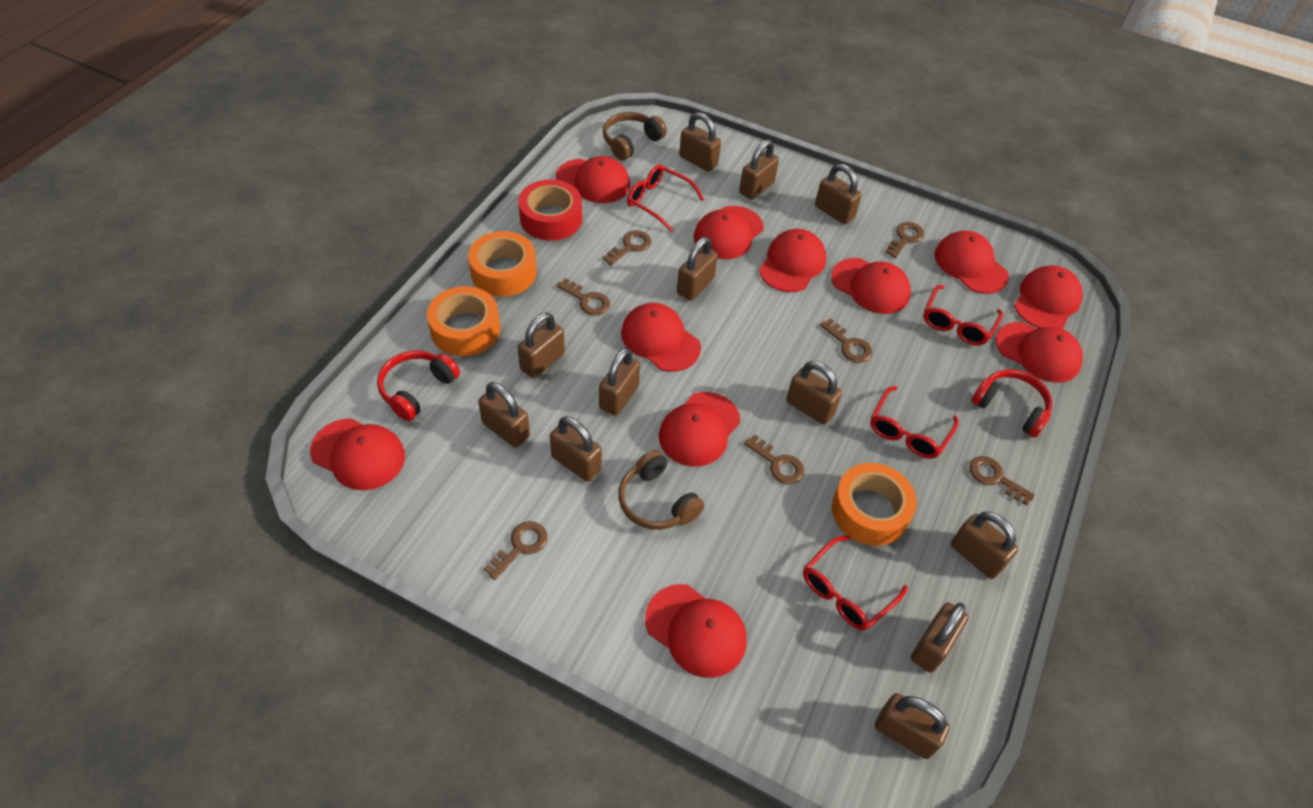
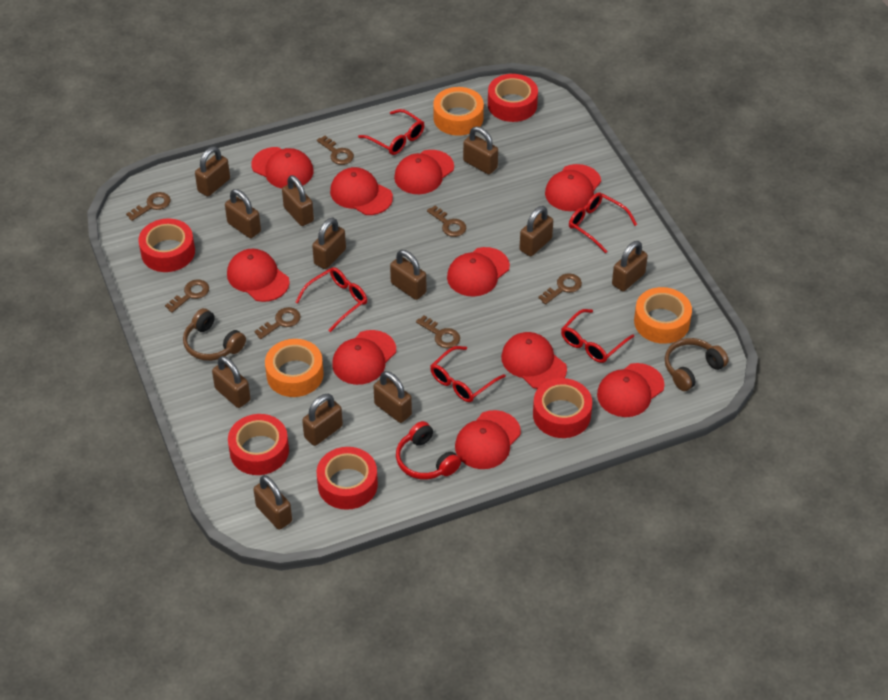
red cap: [310,418,405,491] [556,156,630,203] [621,303,701,372] [645,584,747,678] [659,392,740,467] [694,206,763,259] [759,229,826,292] [831,258,911,314] [935,230,1009,294] [996,322,1083,383] [1014,265,1083,329] = 11 -> [227,249,290,302] [251,147,313,188] [330,167,393,215] [332,330,396,385] [394,150,454,194] [447,247,510,296] [455,410,521,469] [501,332,567,389] [545,164,601,211] [597,363,665,417] = 10
red glasses: [627,164,705,232] [803,535,908,631] [870,386,959,459] [924,285,1003,346] = 4 -> [296,267,367,332] [358,109,424,155] [430,346,506,402] [561,309,634,363] [569,192,637,253] = 5
red headphones: [377,350,460,421] [972,369,1052,438] = 2 -> [396,421,461,480] = 1
red tape: [518,179,582,241] = 1 -> [138,219,195,272] [228,414,289,475] [317,447,378,510] [488,74,538,122] [533,378,592,438] = 5

